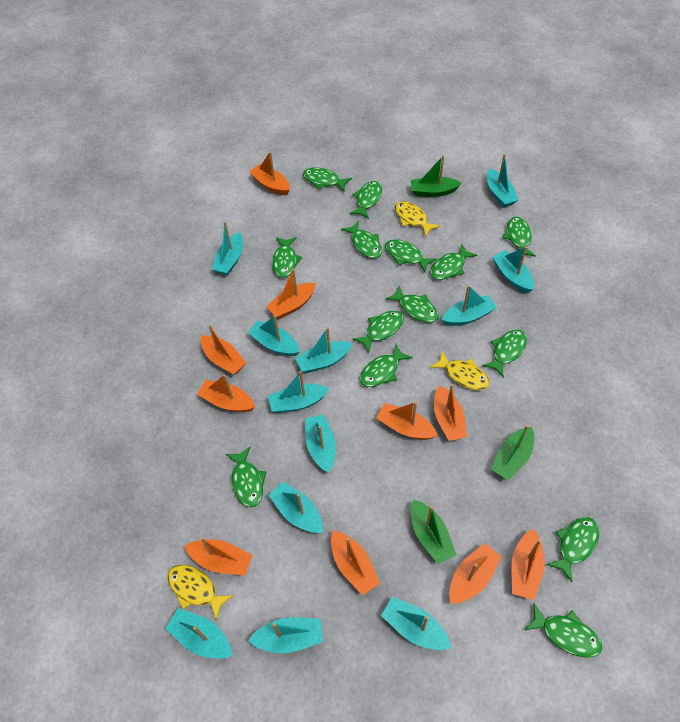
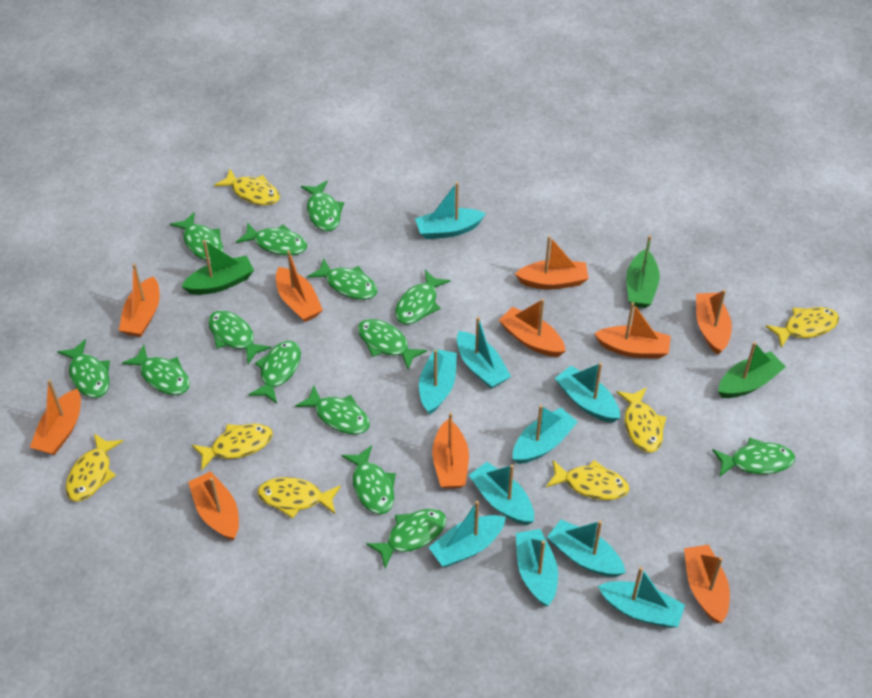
turquoise boat: [166,608,232,659] [212,221,243,275] [248,315,300,356] [248,617,323,653] [268,371,329,413] [269,482,323,533] [295,327,353,373] [305,414,336,473] [381,597,451,650] [441,285,497,326] [487,154,519,208] [492,246,534,293] = 12 -> [415,182,486,239] [419,349,457,414] [428,501,506,567] [457,317,511,389] [469,462,534,525] [513,405,578,464] [516,529,558,607] [547,520,626,577] [555,363,620,423] [598,567,685,628] = 10
yellow fish: [168,565,234,621] [395,201,440,237] [430,351,490,390] = 3 -> [66,433,123,501] [192,424,273,471] [214,169,280,205] [258,477,341,519] [546,460,629,500] [616,387,667,452] [765,307,839,348] = 7

